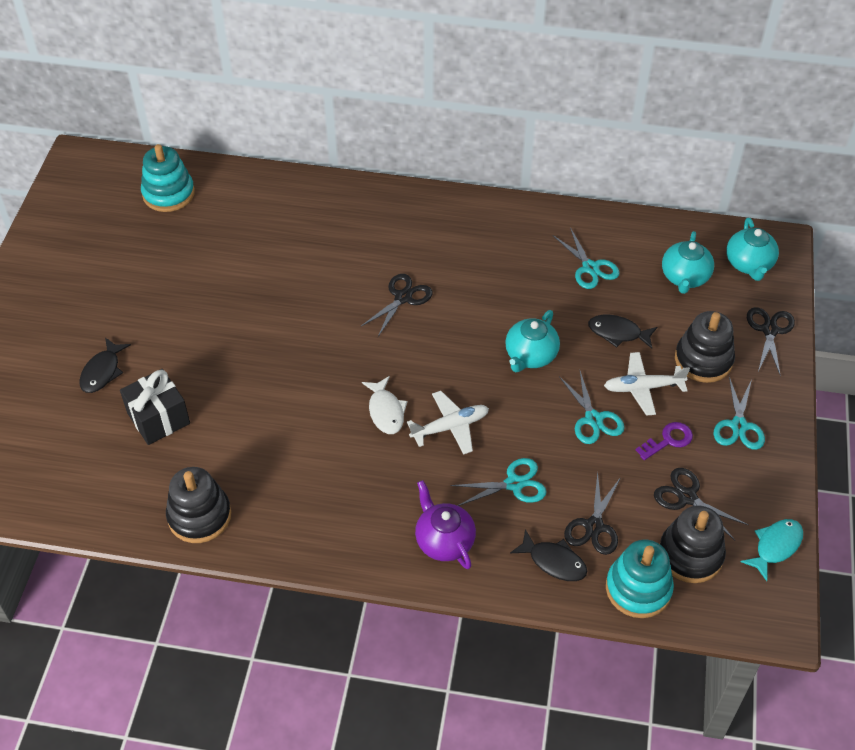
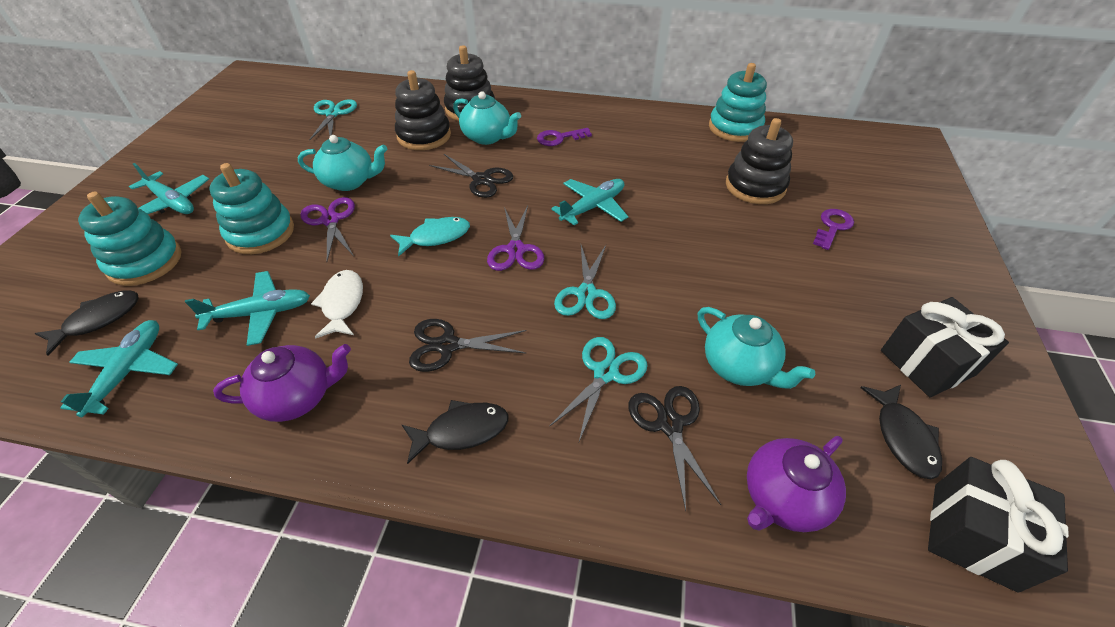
black gift: [120,369,190,445] = 1 -> [881,297,1009,397] [928,457,1069,593] = 2
black scissors: [360,274,433,337] [564,472,621,555] [654,468,748,540] [747,307,795,377] = 4 -> [409,319,527,372] [429,154,513,198] [628,386,721,511] = 3
purple key: [636,422,693,460] = 1 -> [537,128,592,146] [813,209,854,250] = 2
purple scissors: none = 0 -> [300,197,355,261] [487,206,544,271] = 2
purple teapot: [415,480,476,569] = 1 -> [213,344,351,422] [747,436,846,532] = 2
turquoise plane: none = 0 -> [60,320,178,417] [129,163,209,214] [185,271,310,346] [551,179,628,226] = 4
turquoise scissors: [450,458,546,506] [553,227,620,289] [559,371,625,444] [714,377,765,450] = 4 -> [309,99,357,141] [549,337,647,441] [554,245,616,319] = 3
turquoise stacking toy: [141,144,195,212] [606,540,674,618] = 2 -> [78,192,181,286] [209,163,294,254] [709,63,767,142] = 3
white plane: [407,391,489,455] [604,352,690,416] = 2 -> none = 0

